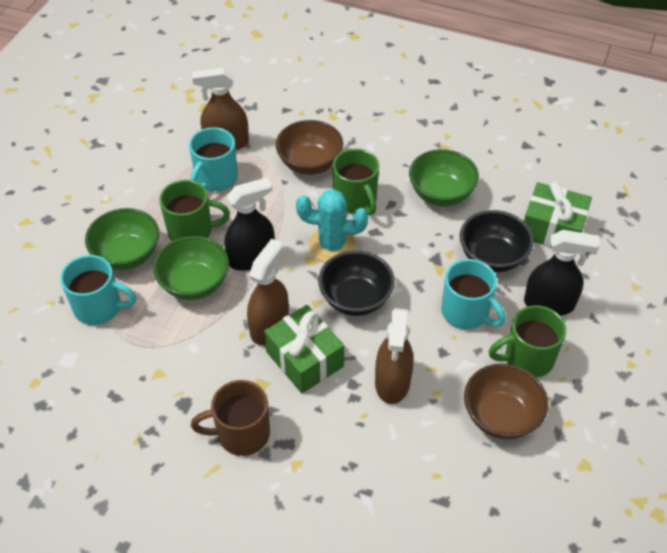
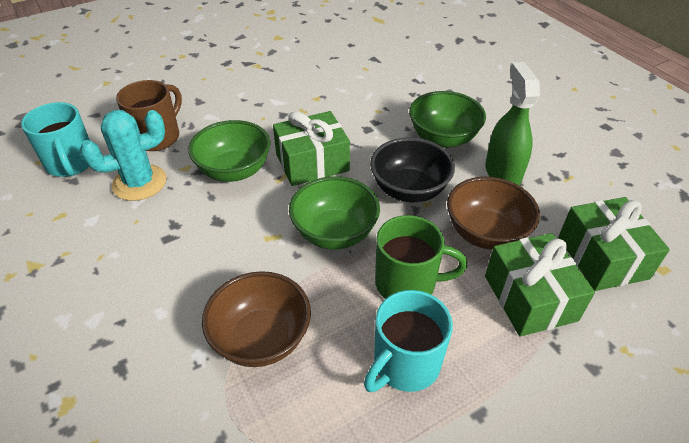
black bowl: [318,250,395,316] [460,210,534,272] = 2 -> [370,137,455,202] = 1
black spray bottle: [224,178,275,271] [524,230,600,316] = 2 -> none = 0
brown spray bottle: [192,68,249,150] [247,239,289,345] [375,308,413,404] = 3 -> none = 0
green gift: [264,305,344,393] [524,182,592,247] = 2 -> [273,111,350,186] [485,233,595,337] [558,197,670,291] = 3
green mug: [159,180,230,241] [332,148,379,215] [489,305,566,378] = 3 -> [375,215,468,299] = 1
green spray bottle: none = 0 -> [485,62,540,185] = 1
turquoise mug: [60,255,136,325] [189,127,238,191] [441,259,506,329] = 3 -> [21,102,90,177] [364,290,453,392] = 2

